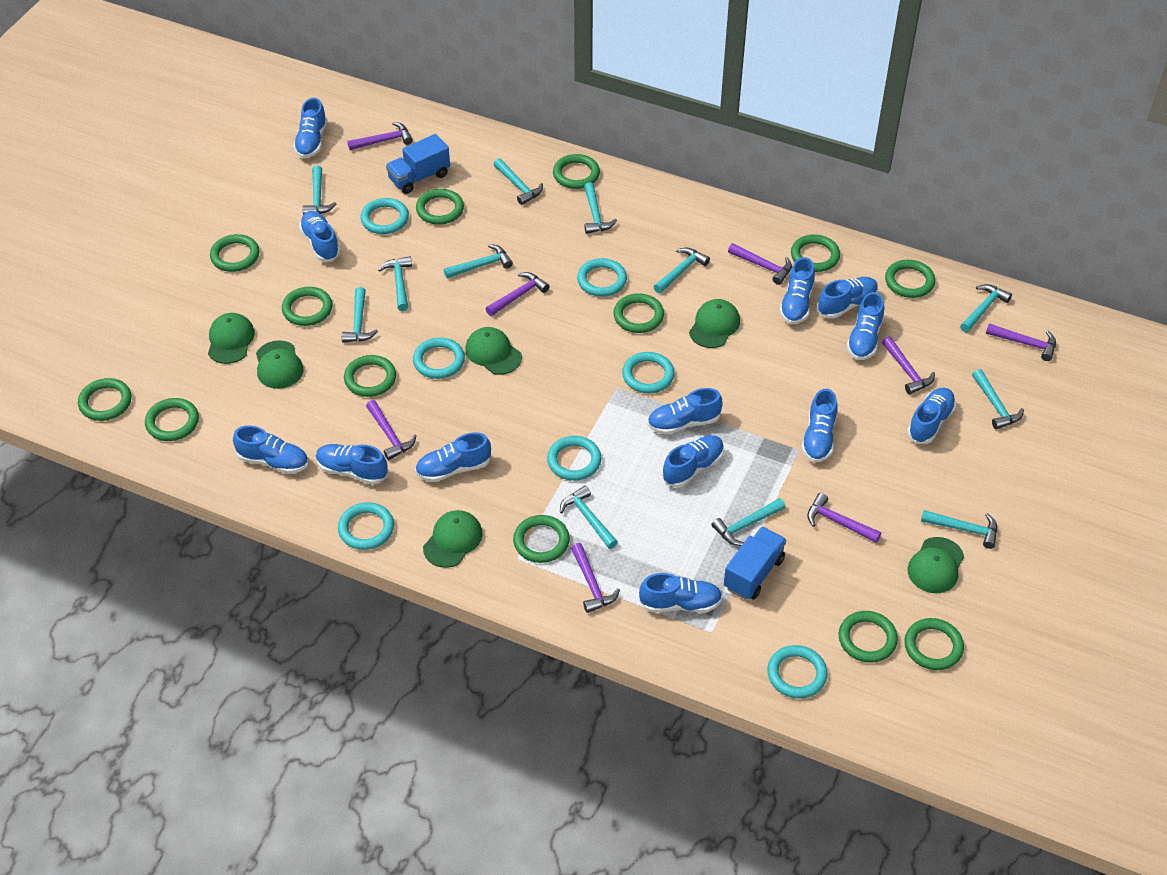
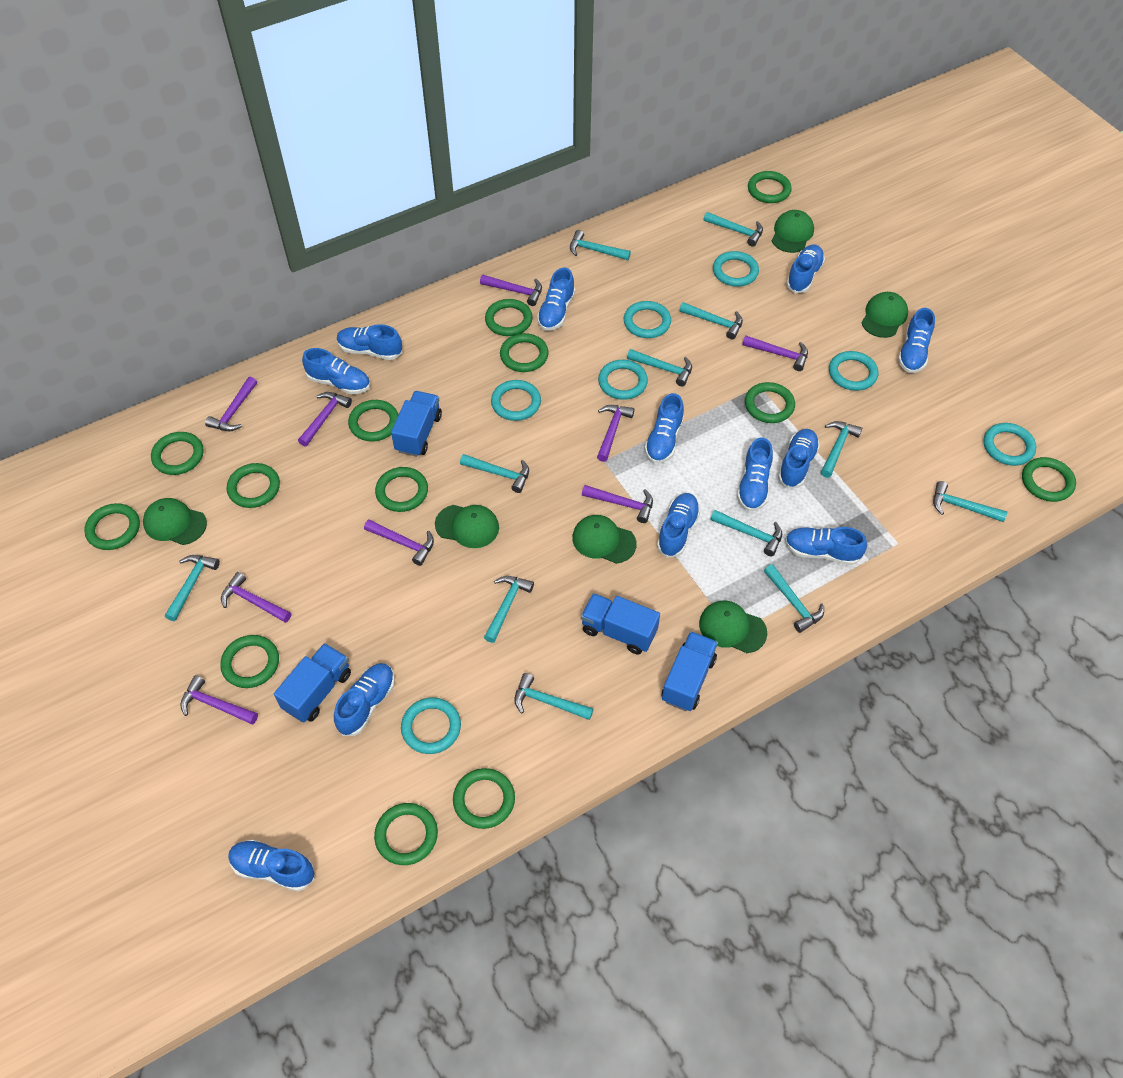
blue shoe: [233,425,309,474] [294,98,327,158] [299,211,340,261] [316,444,388,484] [415,432,491,482] [639,573,722,613] [647,388,723,434] [662,435,724,488] [779,257,815,324] [801,389,837,463] [817,277,878,319] [847,292,884,360] [907,388,956,444] = 13 -> [228,840,315,891] [302,348,370,394] [334,663,395,736] [337,324,402,360] [537,268,575,331] [645,393,684,463] [657,493,700,558] [737,437,773,511] [778,429,820,488] [785,527,867,565] [786,244,825,293] [898,308,935,373] = 12
blue truck: [386,134,450,194] [724,526,786,600] = 2 -> [274,643,351,722] [391,391,442,457] [581,593,660,654] [662,631,718,711] = 4
purple hammer: [347,122,413,150] [366,400,416,460] [486,272,550,316] [571,543,620,613] [728,243,792,285] [807,493,881,543] [882,337,935,394] [986,323,1056,361] = 8 -> [180,675,258,725] [205,377,257,431] [221,572,291,623] [298,392,352,446] [364,519,434,566] [480,275,542,306] [582,485,653,523] [597,405,635,462] [742,336,808,371] = 9

